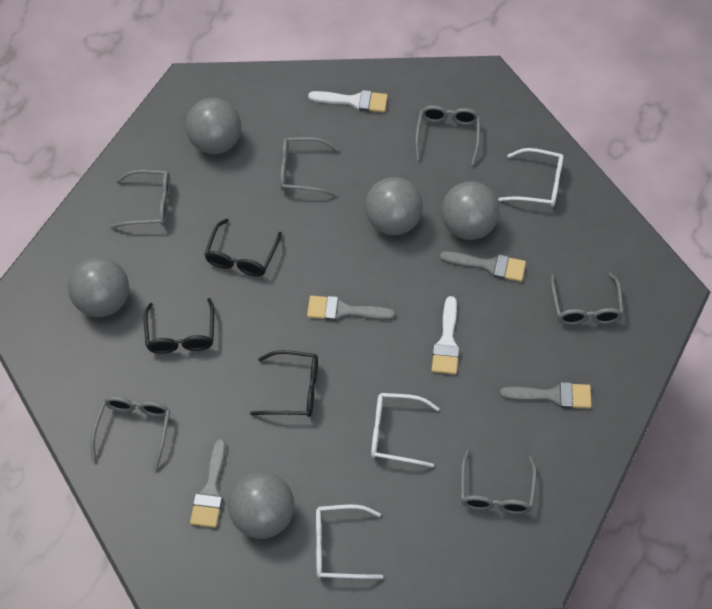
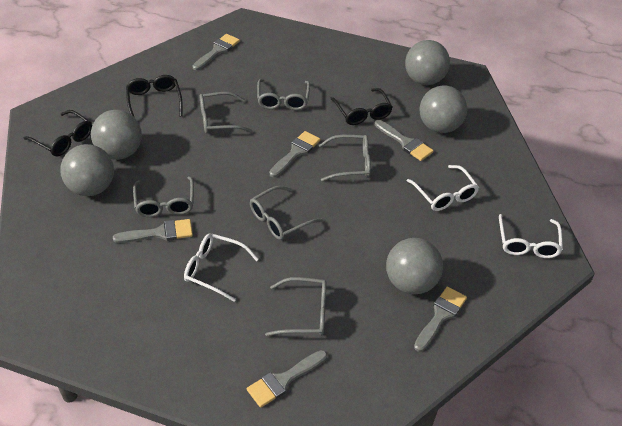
grey brush: [190,439,226,528] [307,296,395,321] [440,251,526,282] [500,382,591,409] = 4 -> [113,219,193,243] [193,34,240,70] [247,350,327,408] [269,131,320,177] [375,120,434,161] [414,286,467,352] = 6
white brush: [308,90,388,113] [432,296,460,375] = 2 -> none = 0

